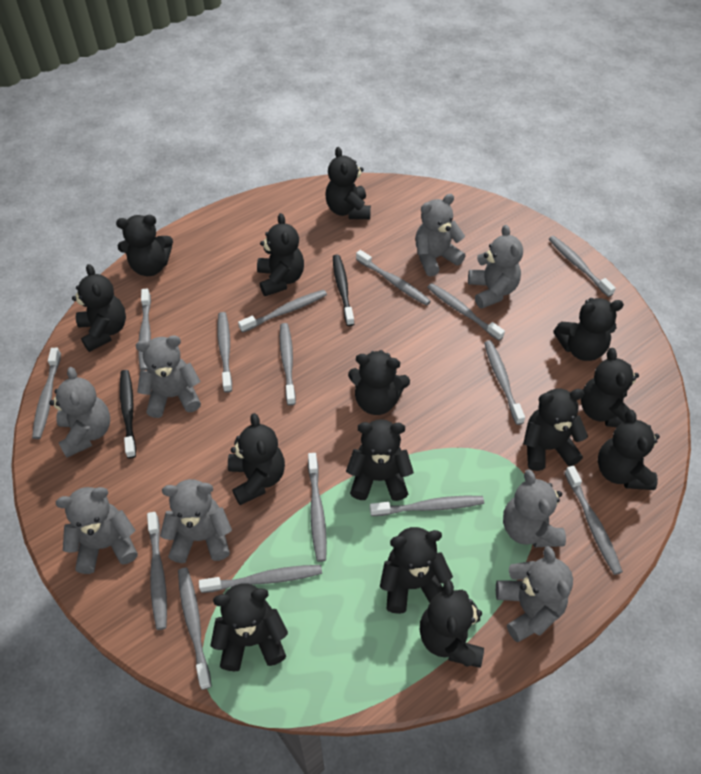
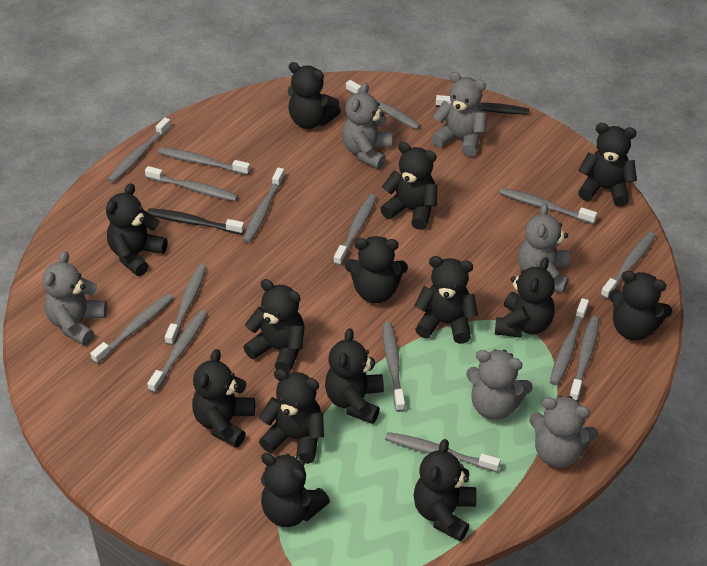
grey teddy bear: [49,367,110,458] [56,487,138,574] [136,335,201,418] [160,479,232,563] [415,194,465,276] [468,225,523,309] [496,546,573,642] [503,469,566,547] = 8 -> [42,251,107,345] [342,82,393,169] [431,72,486,157] [466,349,533,420] [518,203,570,293] [529,396,598,468] = 6

